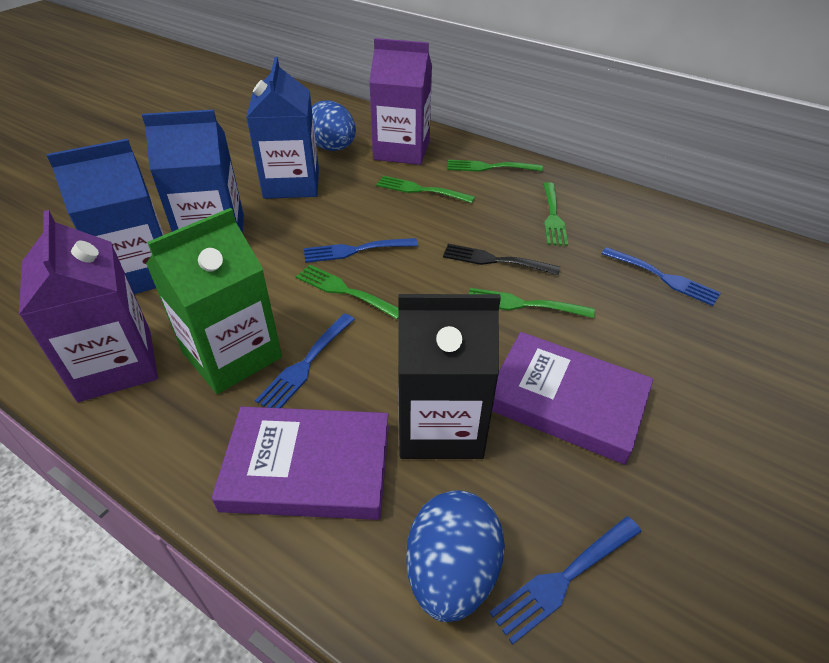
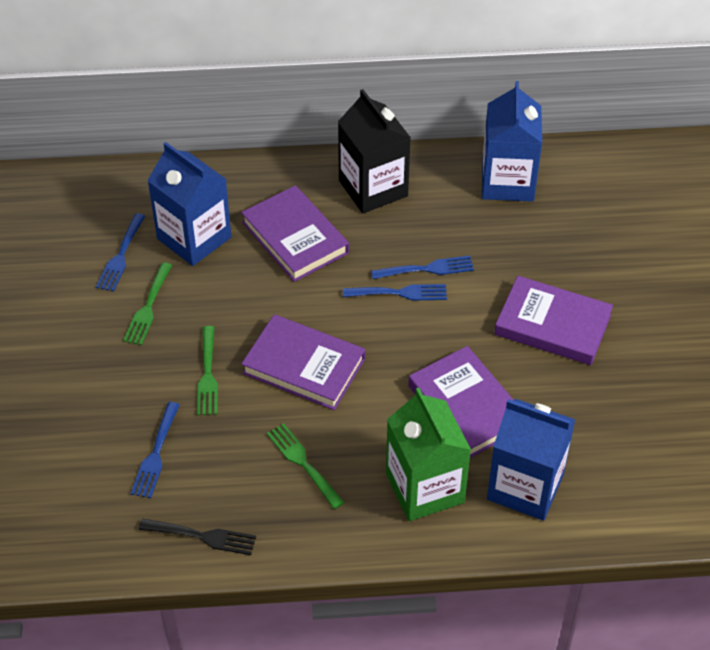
blue egg: [312,100,356,151] [406,490,505,622] = 2 -> none = 0
green fork: [296,265,399,320] [376,176,475,203] [447,160,543,172] [469,288,595,318] [543,182,568,246] = 5 -> [123,262,172,345] [197,326,218,415] [267,423,344,509] = 3
purple book: [212,407,389,520] [492,332,653,464] = 2 -> [241,185,349,282] [241,314,365,410] [408,346,513,458] [494,276,613,365] = 4
purple carton: [19,210,158,402] [369,38,432,165] = 2 -> none = 0

